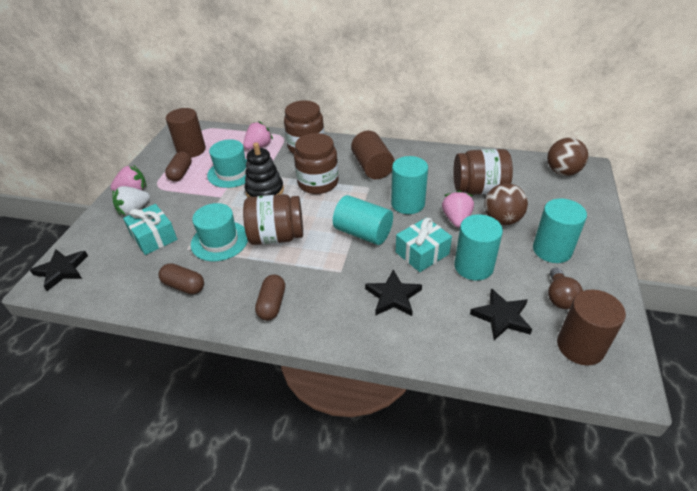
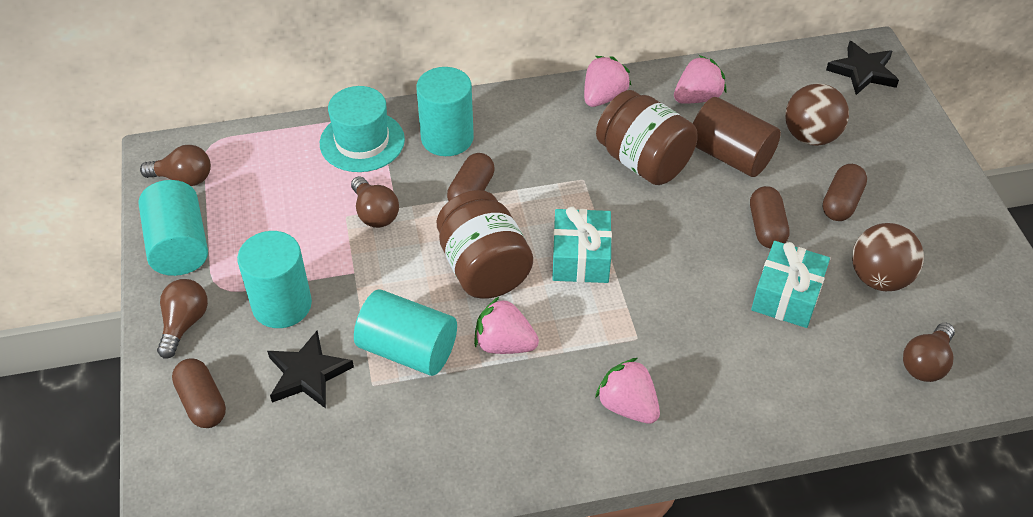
black stacking toy: [245,143,284,197] = 1 -> none = 0
black star: [30,249,88,291] [365,269,422,316] [470,288,532,340] = 3 -> [267,331,354,409] [826,41,899,95] = 2
brown capsule: [159,263,204,294] [165,151,192,182] [255,274,285,320] = 3 -> [172,359,226,428] [447,153,495,201] [750,186,789,249] [823,164,867,221] = 4
brown cylinder: [166,108,206,158] [351,131,394,179] [557,290,626,366] = 3 -> [693,97,781,177] = 1
brown jar: [243,194,303,245] [284,100,324,154] [294,133,338,194] [453,149,513,194] = 4 -> [437,190,533,299] [596,90,698,185] = 2
brown light bulb: [548,268,583,309] = 1 -> [140,145,211,186] [157,279,208,359] [351,176,399,228] [903,323,955,382] = 4
pink strawberry: [111,165,147,192] [243,121,273,150] [442,190,474,228] = 3 -> [474,296,539,354] [584,56,631,107] [595,358,660,424] [674,55,726,104] = 4
turquoise hat: [191,203,248,261] [207,140,247,188] = 2 -> [320,86,405,172] = 1
white strawberry: [112,186,150,216] = 1 -> none = 0

